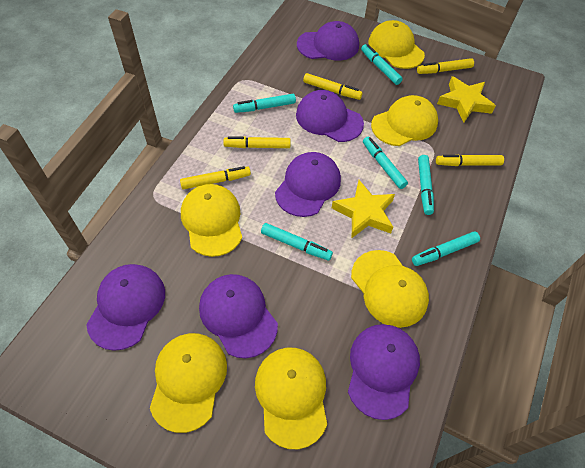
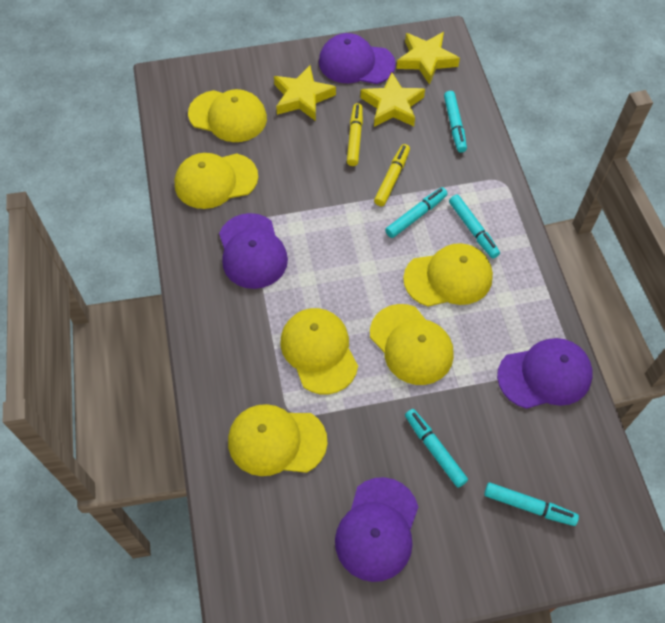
purple cap: [86,264,165,351] [199,274,278,358] [275,152,341,217] [296,90,364,142] [297,21,359,61] [348,324,420,420] = 6 -> [219,213,288,289] [319,33,396,84] [335,477,418,582] [497,338,593,409] = 4
turquoise marker: [233,94,296,113] [261,223,333,261] [361,44,403,85] [363,137,408,189] [412,232,480,266] [418,155,434,215] = 6 -> [385,187,448,238] [405,409,468,488] [444,91,467,153] [449,195,500,259] [484,483,579,526] = 5
yellow marker: [180,166,251,190] [223,136,291,148] [303,73,363,100] [417,58,474,74] [436,154,504,166] = 5 -> [347,103,363,166] [374,144,410,206] = 2
yellow star: [332,180,395,238] [437,76,496,122] = 2 -> [274,65,336,121] [361,73,425,127] [396,32,460,85] = 3

